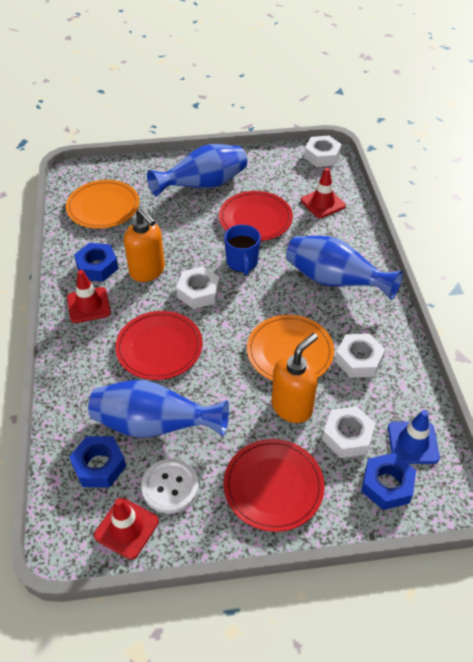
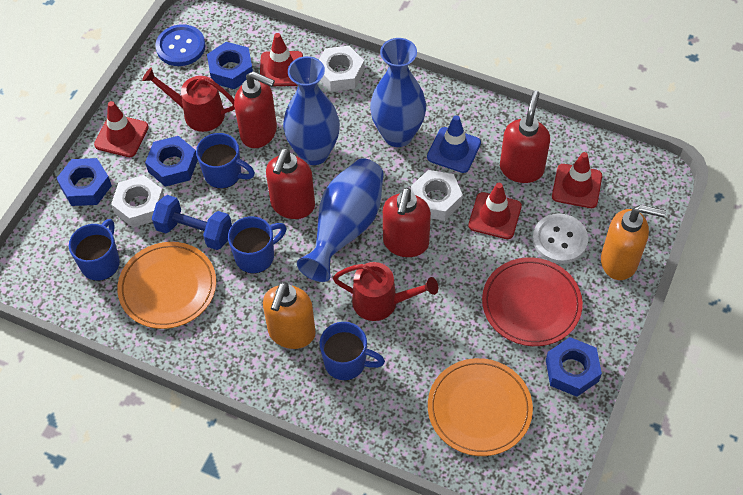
blue button: none = 0 -> [155,24,206,66] = 1
blue dumbbell: none = 0 -> [152,195,232,250] = 1
blue mug: [224,225,261,275] = 1 -> [69,219,120,281] [196,133,255,189] [228,216,287,273] [320,322,385,380] = 4
blue nut: [69,436,126,488] [74,243,118,281] [361,453,416,510] = 3 -> [56,158,112,206] [145,136,198,187] [207,42,253,89] [546,337,602,397] = 4
red plate: [115,311,203,380] [219,191,293,241] [224,439,325,532] = 3 -> [482,257,583,346] = 1
red soap dispenser: none = 0 -> [234,71,277,148] [266,148,315,219] [383,187,431,257] [500,91,550,183] = 4
red traffic cone: [67,270,111,323] [94,498,159,560] [301,168,346,218] = 3 -> [94,101,149,157] [260,33,303,86] [468,183,522,239] [552,152,602,208] = 4
red watering can: none = 0 -> [142,68,235,132] [333,262,438,321] = 2
white nut: [176,267,220,309] [304,136,342,167] [322,406,376,458] [335,333,385,378] = 4 -> [111,175,164,228] [319,46,364,92] [411,170,463,221] = 3

